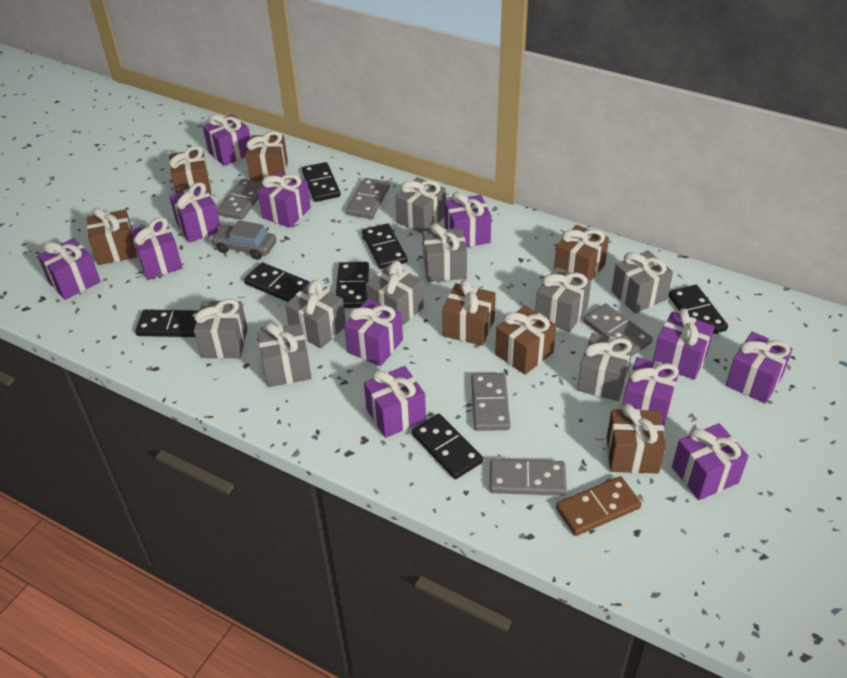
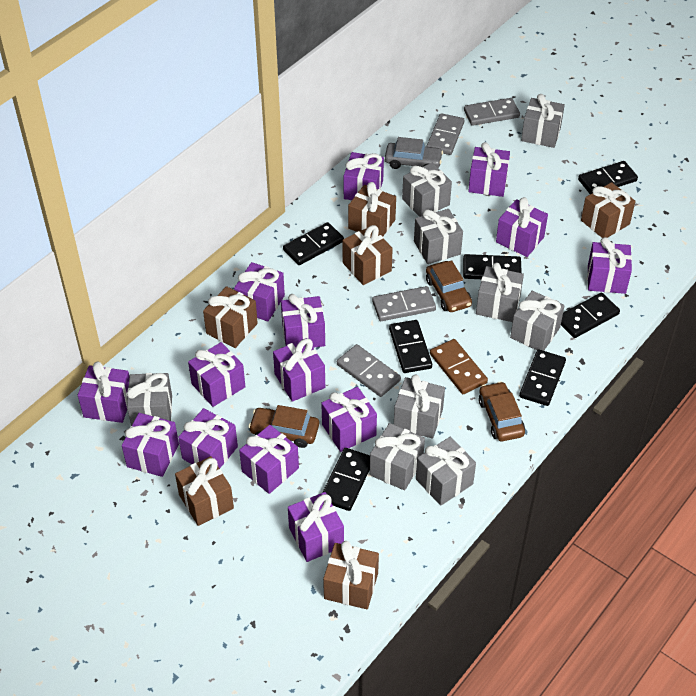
brown car: none = 0 -> [249,405,319,448] [426,260,472,312] [479,381,525,441] = 3
brown gift: [87,207,137,265] [169,146,212,196] [246,131,288,182] [442,279,496,346] [495,305,556,375] [554,225,609,281] [607,403,666,473] = 7 -> [175,456,234,526] [203,286,258,348] [323,541,379,609] [342,225,393,285] [348,182,396,236] [581,182,636,238] = 6
grey domino: [217,179,263,220] [346,178,390,219] [471,373,510,431] [490,459,567,496] [583,304,653,356] = 5 -> [337,344,401,397] [372,286,436,321] [427,113,464,155] [464,98,520,126] = 4
purple gift: [37,238,101,300] [130,217,183,279] [169,182,221,243] [203,114,251,166] [258,172,311,228] [344,299,403,366] [364,366,426,438] [444,192,491,247] [622,357,680,426] [653,308,715,379] [672,423,749,500] [726,332,793,403] = 12 -> [78,361,129,423] [122,413,179,477] [178,408,238,469] [188,342,245,407] [234,262,285,322] [239,425,299,494] [273,338,325,402] [281,294,325,348] [288,492,344,562] [321,387,377,452] [344,152,384,200] [468,142,510,197] [496,197,548,257] [587,237,632,294] = 14

